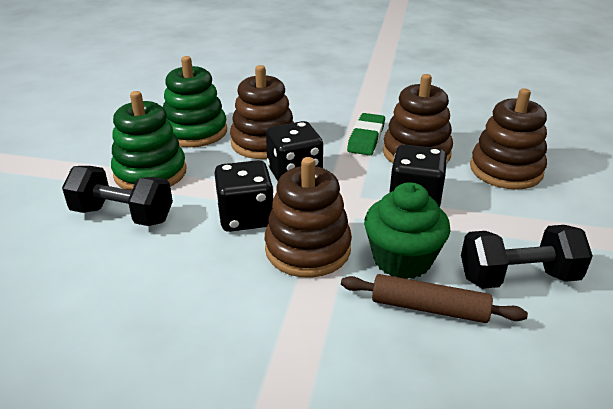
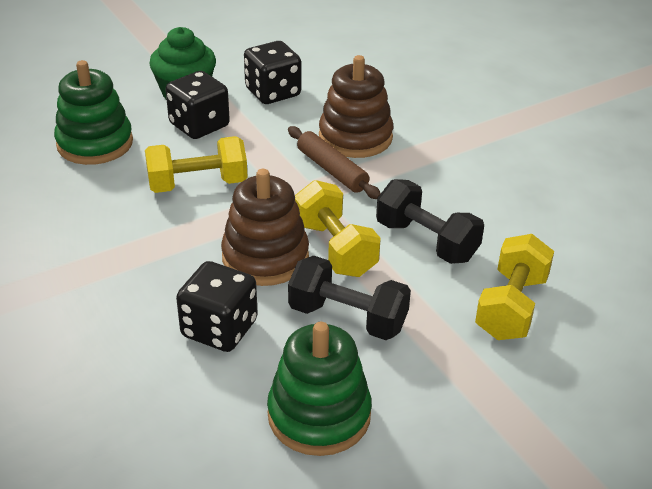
brown stacking toy: [230,65,294,159] [265,157,352,278] [383,74,453,163] [470,88,547,190] = 4 -> [221,169,309,286] [319,55,394,158] = 2
green eraser: [347,113,385,155] = 1 -> none = 0
yellow dumbbell: none = 0 -> [145,136,248,193] [295,180,381,277] [475,234,554,340] = 3

